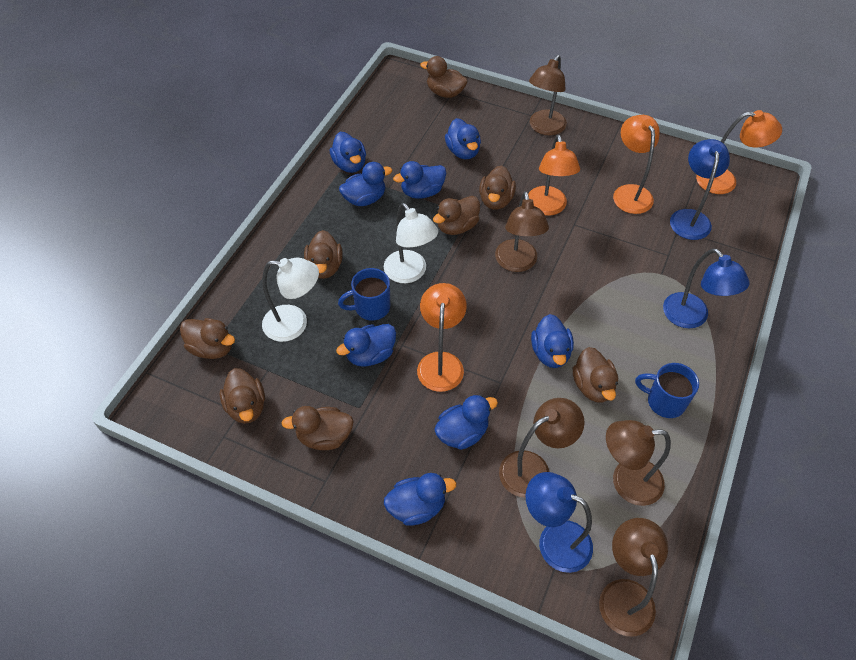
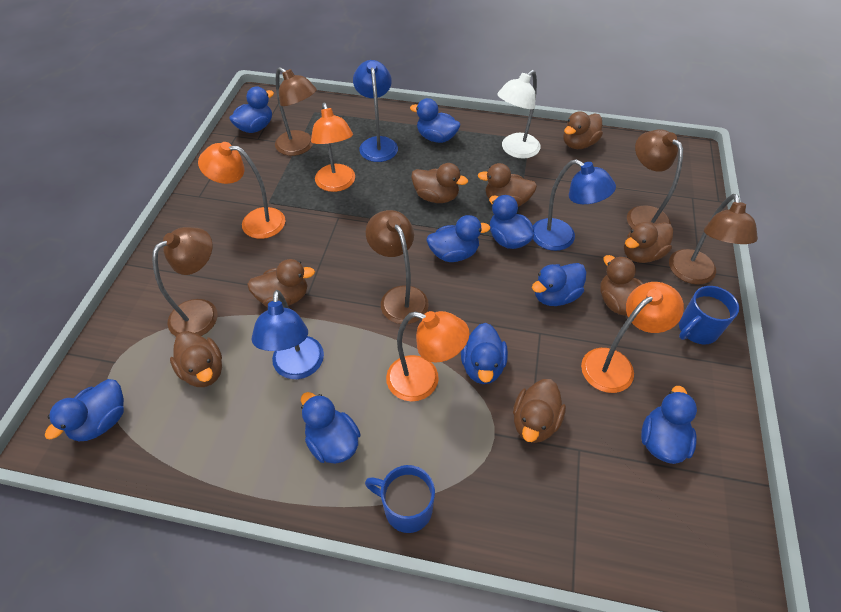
blue duck: [330,132,366,173] [336,324,396,367] [339,162,392,206] [384,473,456,526] [393,161,446,199] [434,395,498,450] [445,118,481,159] [531,314,574,368] = 8 -> [45,379,124,441] [229,87,274,133] [301,392,361,464] [410,98,460,143] [426,215,490,262] [461,323,508,384] [489,195,534,249] [532,263,586,306] [641,386,697,464] = 9
white lamp: [262,257,319,342] [384,203,438,283] = 2 -> [497,70,540,159] = 1

